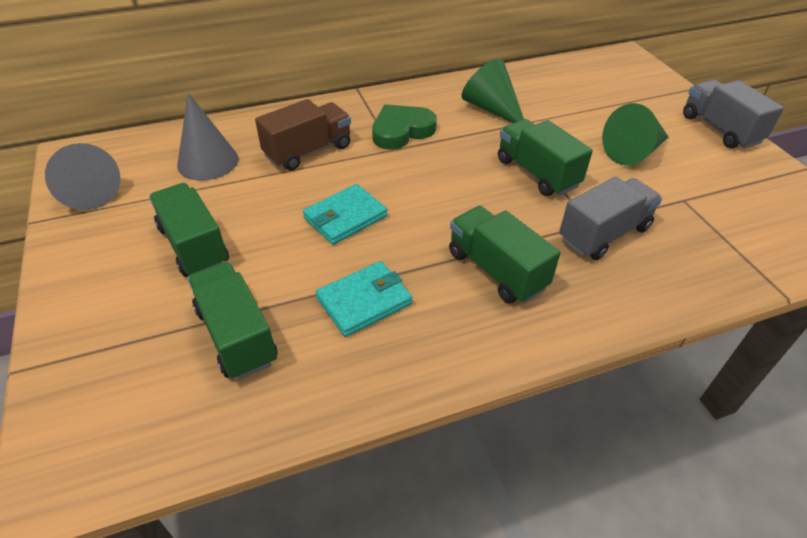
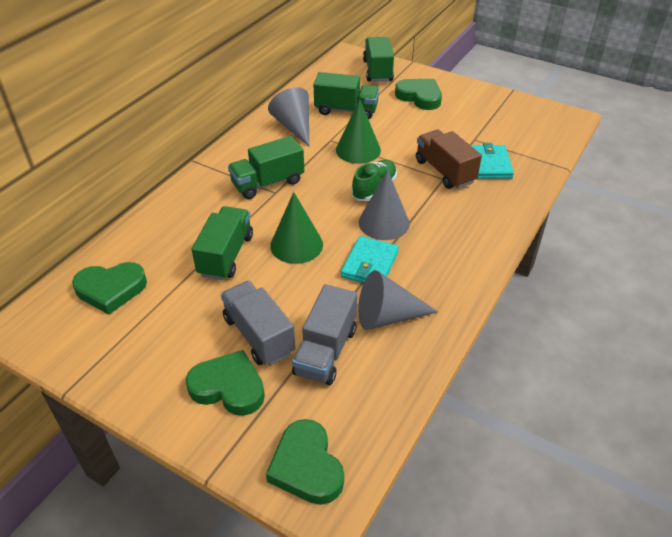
green heart: [372,104,437,150] = 1 -> [72,262,147,314] [186,350,265,416] [266,419,344,505] [395,79,442,110] = 4
green shoe: none = 0 -> [351,160,397,201] = 1
grey cone: [45,143,120,210] [177,93,239,181] = 2 -> [268,87,309,146] [358,270,438,330] [359,170,410,240] = 3

